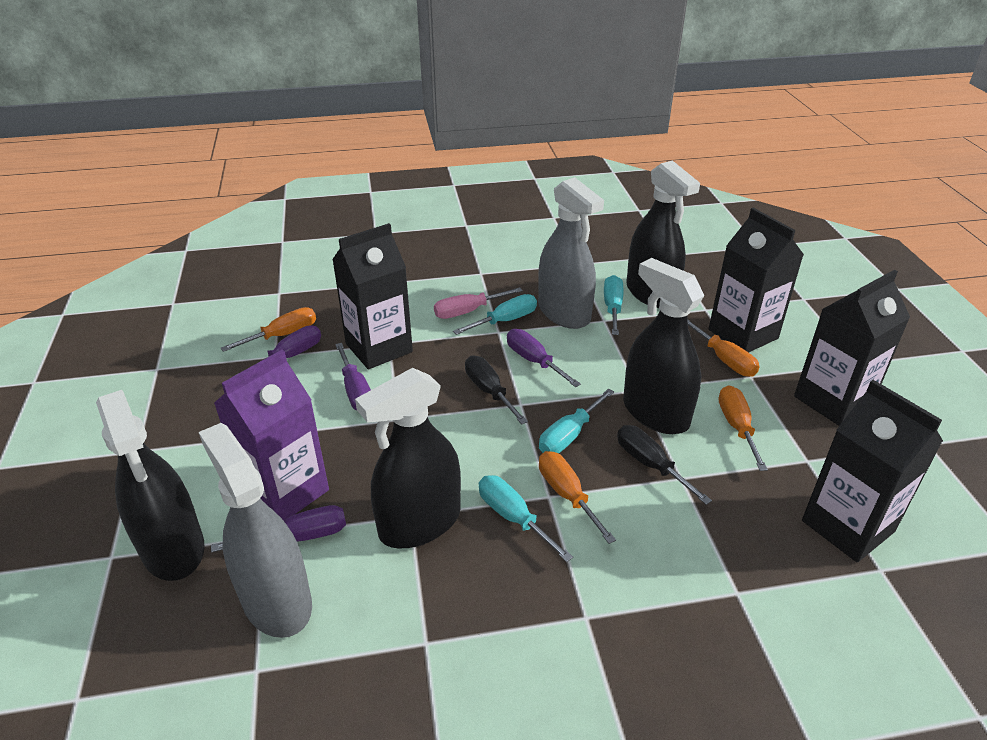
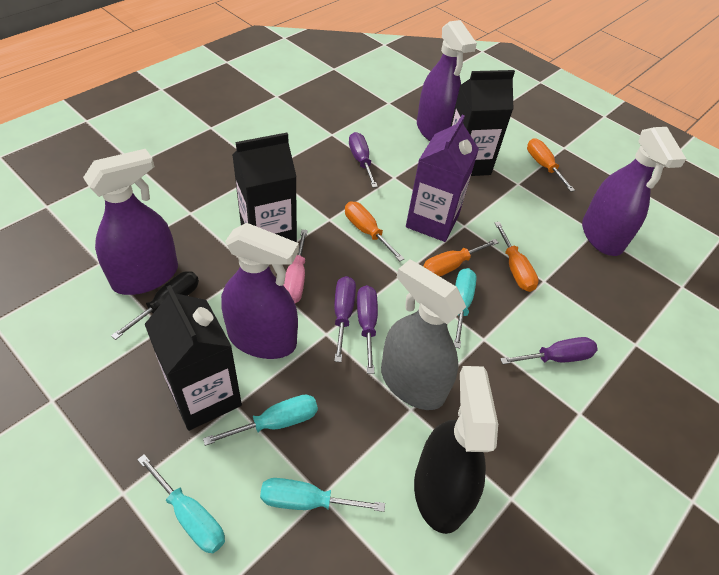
black carton: [332,223,413,369] [709,208,804,353] [794,270,910,426] [802,380,943,562] = 4 -> [144,285,242,431] [232,133,297,242] [450,70,515,176] = 3
black screwdriver: [465,356,528,425] [617,425,712,505] = 2 -> [111,271,199,340] = 1
black spray bottle: [96,390,205,581] [355,368,461,548] [623,258,704,434] [626,160,700,308] = 4 -> [414,366,498,534] = 1
grey spray bottle: [199,423,312,638] [538,177,604,329] = 2 -> [381,259,466,410] = 1
purple spray bottle: none = 0 -> [83,149,178,295] [221,223,299,359] [417,20,477,141] [582,127,686,256] = 4

